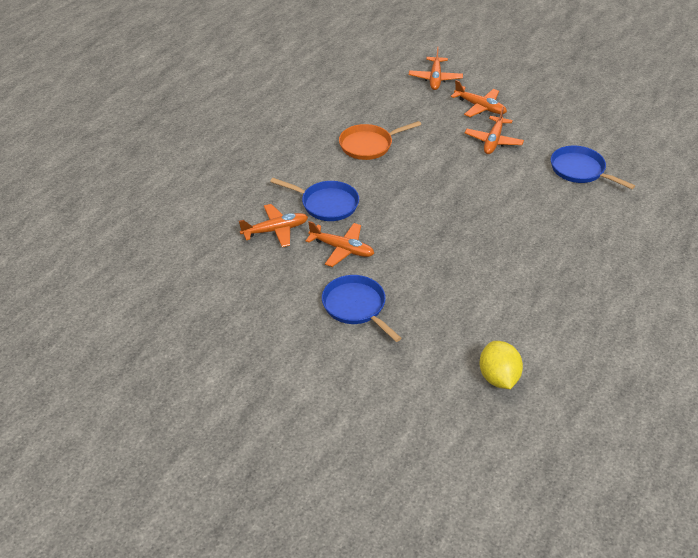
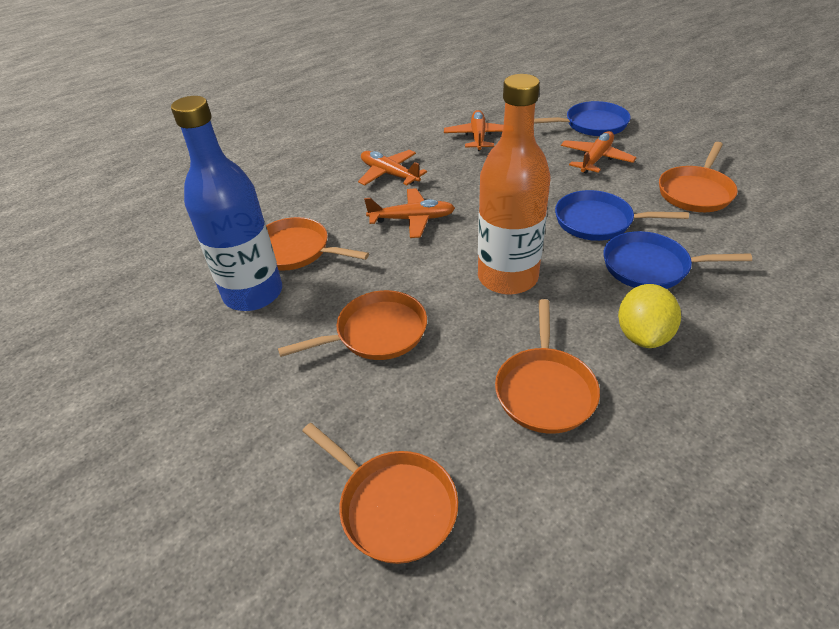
blue bottle: none = 0 -> [171,96,282,311] = 1
orange bottle: none = 0 -> [478,74,551,295] = 1
orange pan: [339,121,421,160] = 1 -> [266,217,369,271] [278,290,427,360] [302,423,458,564] [495,299,600,434] [659,142,738,212] = 5
orange plane: [239,204,308,247] [306,221,374,267] [409,47,463,90] [451,80,507,117] [465,107,524,154] = 5 -> [358,150,427,185] [364,188,455,238] [444,110,503,151] [561,131,637,174] = 4

